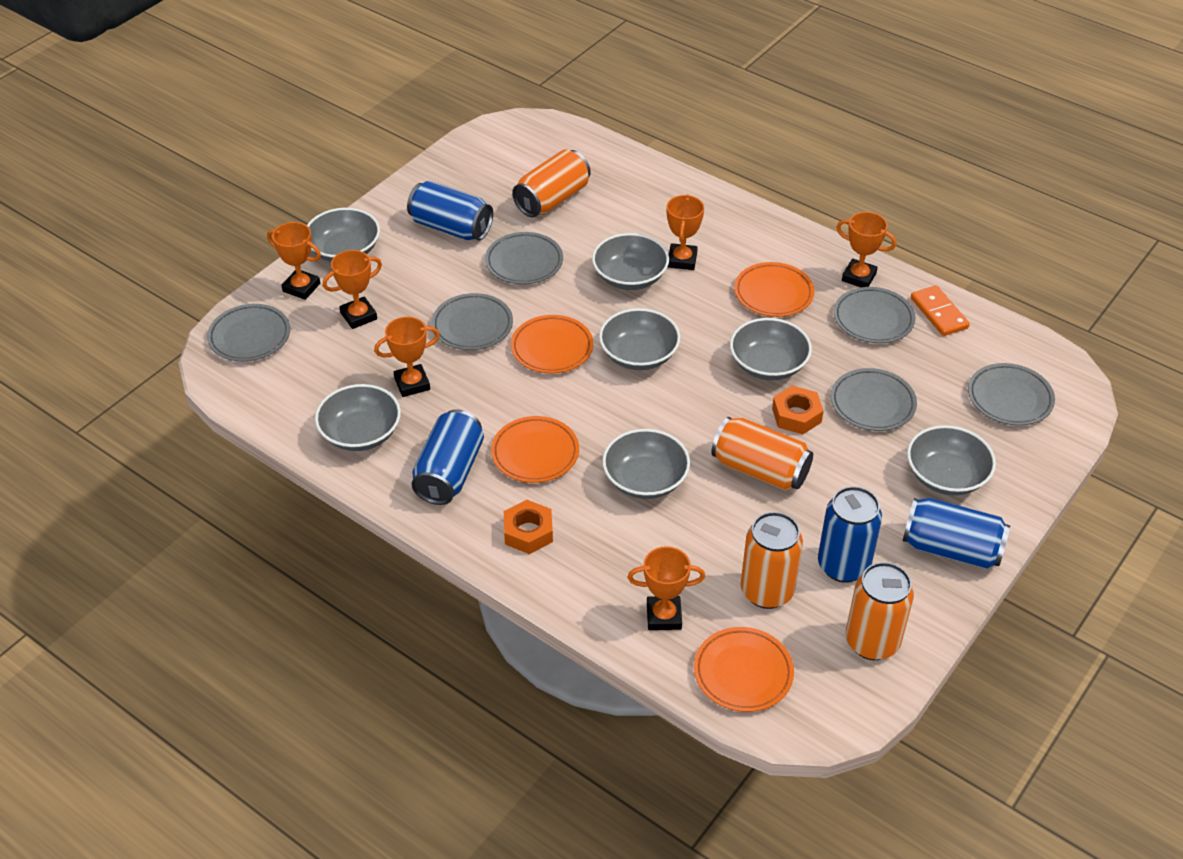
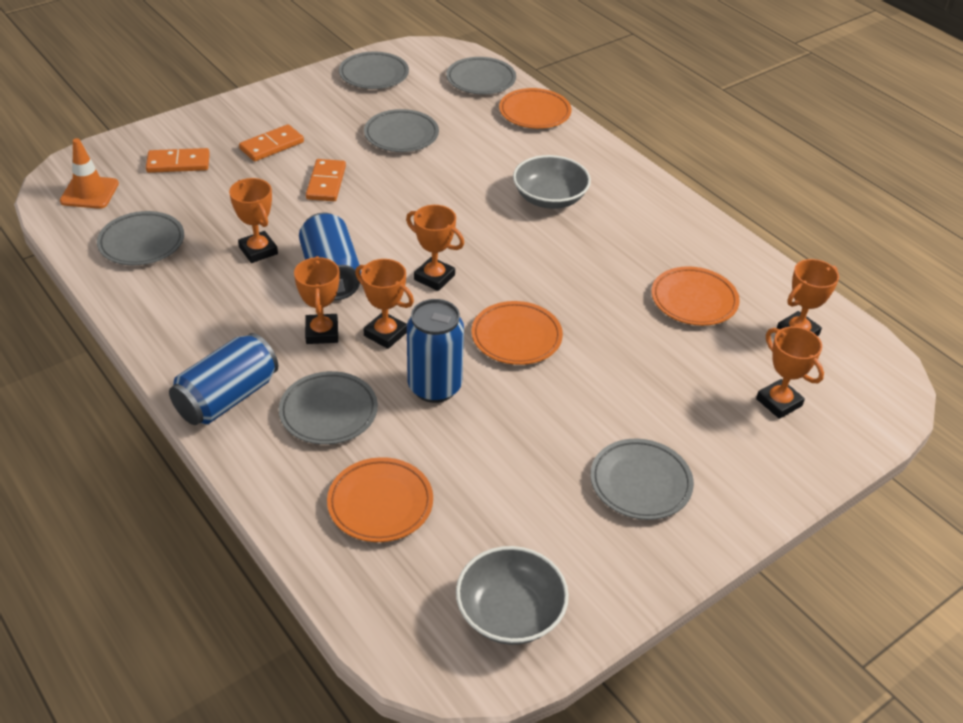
blue can: [407,181,493,240] [411,409,484,505] [818,486,882,583] [903,498,1010,569] = 4 -> [169,333,278,425] [299,212,361,300] [407,299,464,403] = 3
grey bowl: [307,208,380,262] [315,384,401,451] [592,233,669,290] [599,308,680,370] [602,429,690,499] [730,318,812,380] [907,425,996,495] = 7 -> [456,546,569,645] [513,155,591,209] = 2
orange can: [512,150,591,217] [711,417,813,491] [741,512,803,609] [845,562,914,660] = 4 -> none = 0
orange domino: [911,285,970,336] = 1 -> [146,148,210,173] [239,124,304,161] [306,159,346,201] = 3
orange nut: [504,500,553,554] [772,386,824,434] = 2 -> none = 0
orange traffic cone: none = 0 -> [60,138,119,209] = 1

